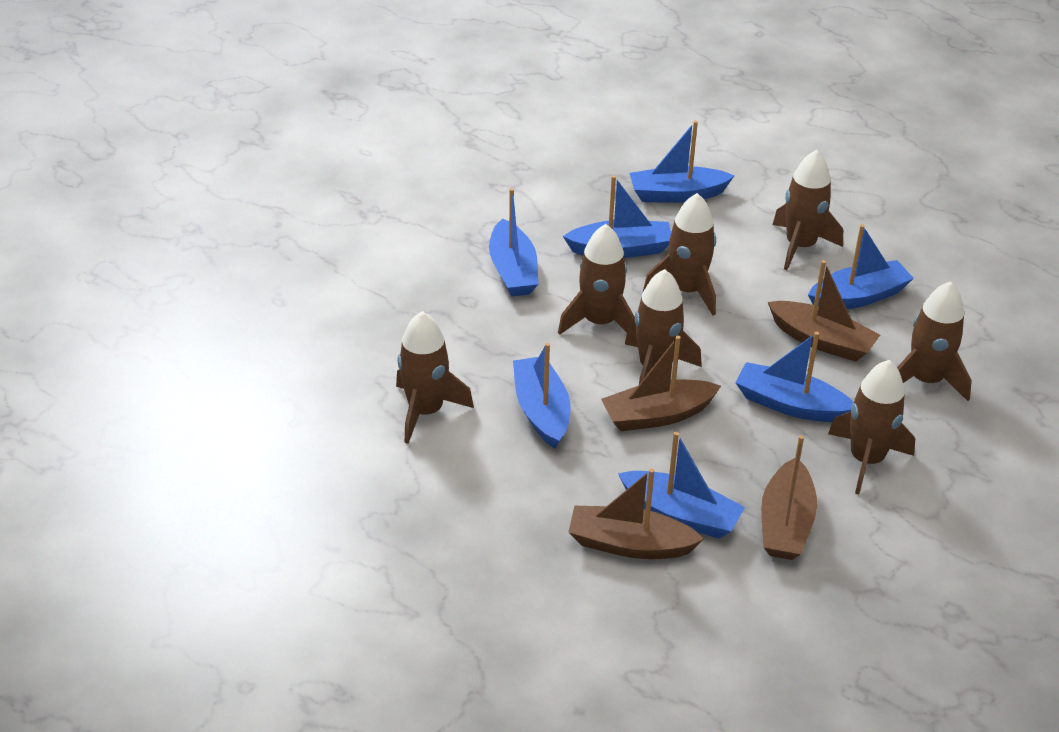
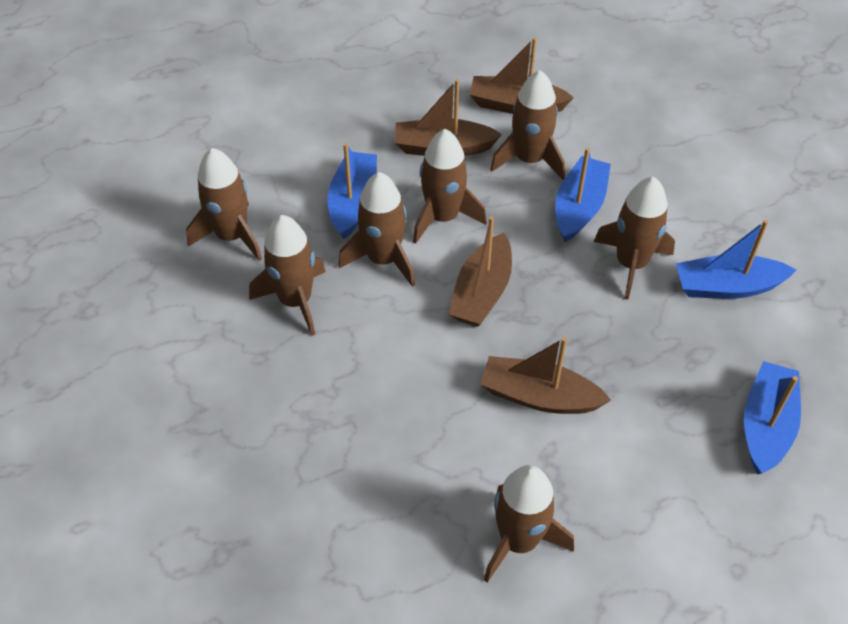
blue boat: [489,188,538,297] [513,343,570,449] [563,175,671,258] [618,432,745,539] [630,121,734,203] [735,332,854,422] [808,224,914,309] = 7 -> [327,143,377,239] [555,148,611,242] [676,220,796,299] [744,361,801,474] = 4

